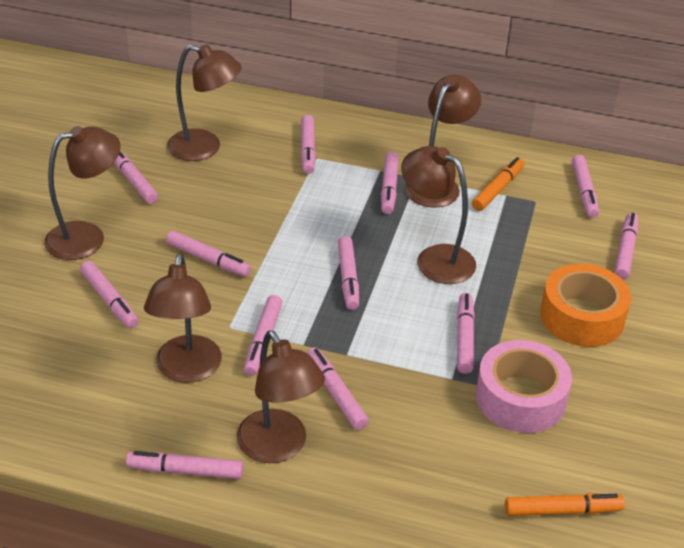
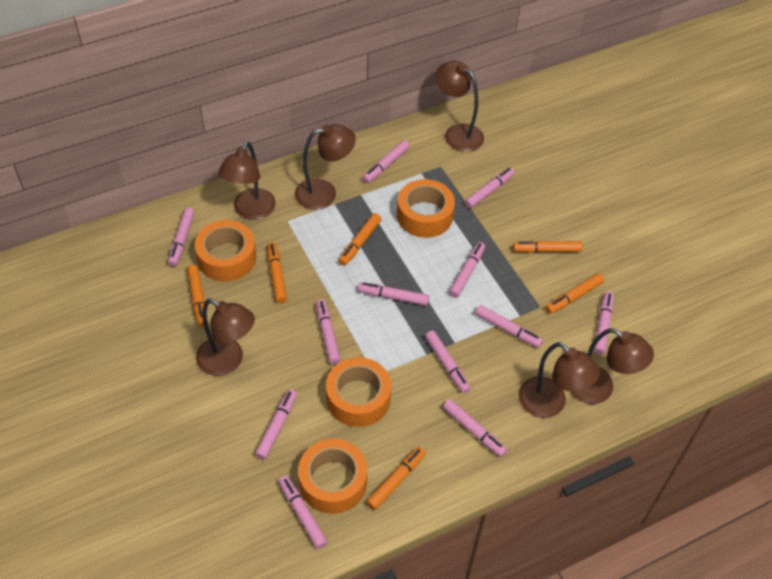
orange marker: [472,157,524,211] [505,493,625,516] = 2 -> [187,265,208,327] [267,242,287,303] [339,213,381,266] [366,447,426,510] [513,241,583,253] [546,273,604,314] = 6
orange tape: [540,264,631,347] = 1 -> [195,220,256,281] [298,439,367,514] [326,357,391,427] [397,179,455,238] = 4
pink tape: [476,340,572,433] = 1 -> none = 0

